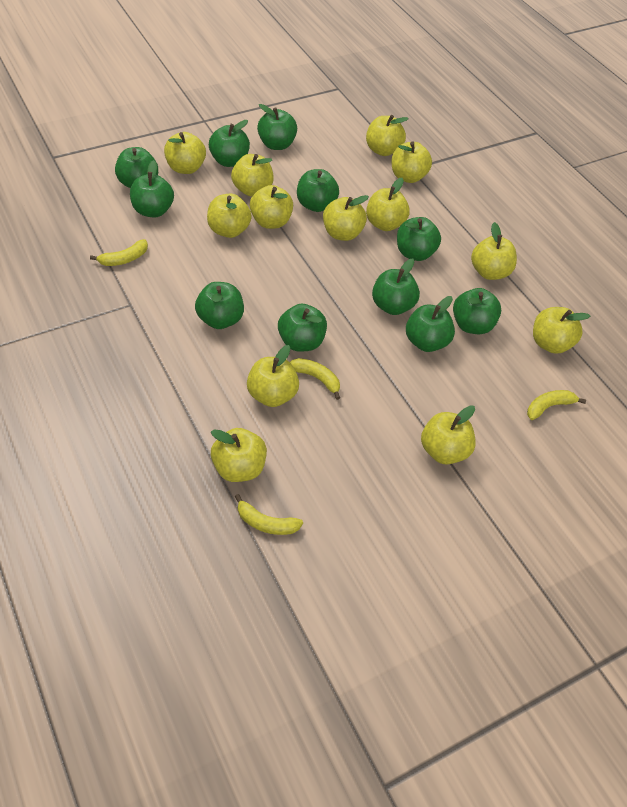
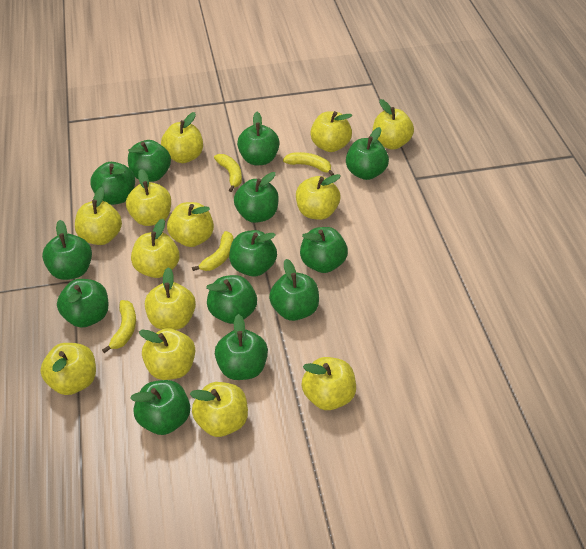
green apple: [115,147,158,188] [130,160,174,217] [195,282,244,329] [209,120,250,167] [257,104,297,150] [278,304,327,352] [297,169,339,212] [372,259,420,315] [397,217,441,261] [406,296,455,352] [453,288,501,334] = 11 -> [42,220,92,280] [57,279,109,328] [90,162,135,205] [128,140,171,182] [130,380,190,435] [206,275,257,324] [215,314,268,380] [229,230,277,277] [234,172,279,223] [237,112,280,165] [269,259,319,321] [300,227,348,273] [346,127,389,180] = 13

